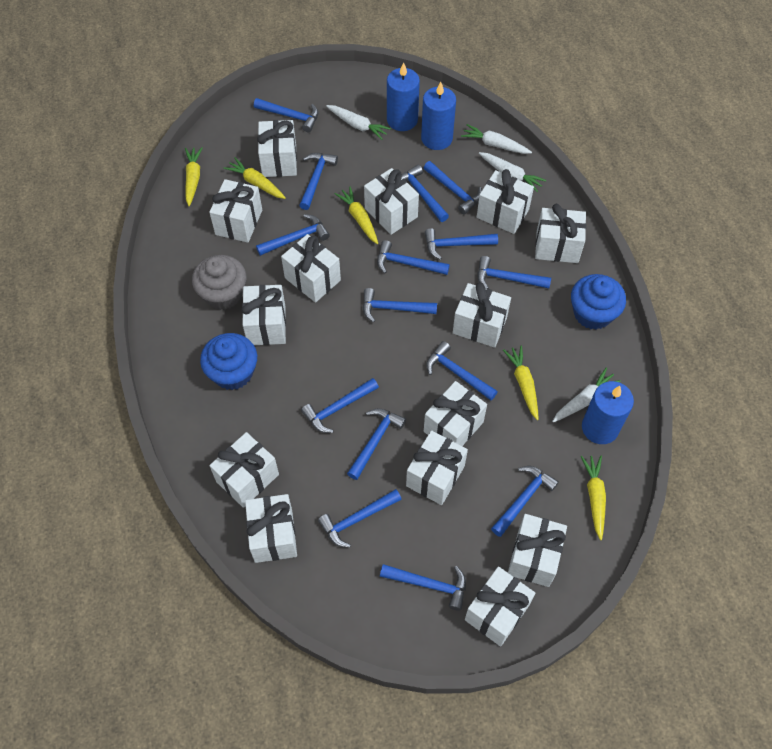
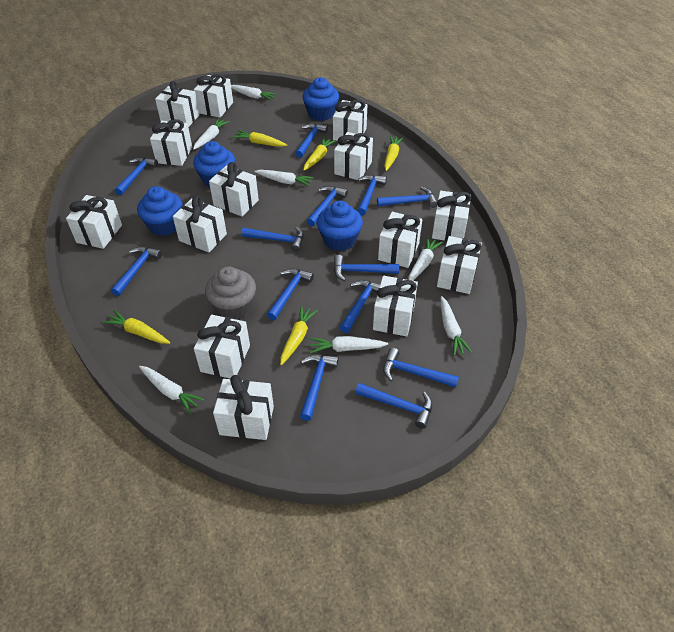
blue candle: [387,62,420,131] [421,82,456,150] [582,381,634,444] = 3 -> none = 0
blue cupcake: [200,333,257,390] [571,274,626,330] = 2 -> [137,186,183,236] [193,141,235,187] [303,77,339,121] [317,201,363,251] = 4
blue hammer: [254,98,318,133] [256,214,330,256] [299,153,338,210] [301,378,379,433] [318,489,402,548] [347,408,406,480] [363,288,437,323] [377,240,450,275] [380,564,466,611] [402,165,449,222] [424,161,482,215] [425,228,498,260] [426,341,498,400] [478,256,551,289] [491,466,559,537] = 15 -> [111,247,162,296] [115,157,158,195] [242,227,304,252] [267,268,314,320] [295,124,328,158] [300,354,339,421] [307,186,348,226] [334,255,399,281] [340,280,380,333] [355,383,432,429] [357,175,387,215] [377,187,437,208] [383,348,459,388] = 13
white carrot: [326,105,391,140] [461,124,532,154] [479,152,546,192] [552,367,621,422] = 4 -> [139,366,205,414] [193,118,230,150] [231,85,277,101] [254,170,314,187] [310,336,388,353] [408,237,443,281] [441,296,472,356] = 7

